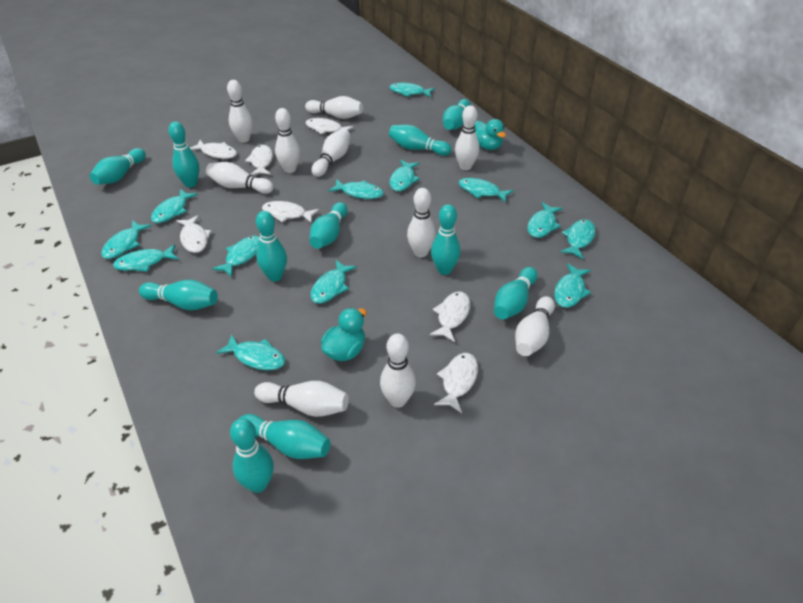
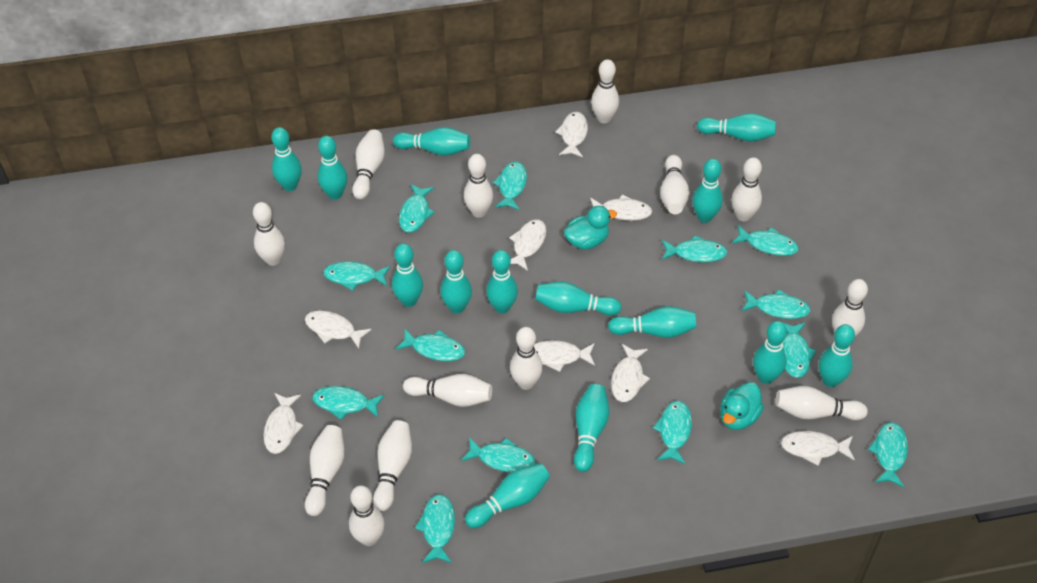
turquoise bowling pin: [90,148,146,185] [139,280,218,310] [168,122,199,187] [230,418,274,493] [239,414,330,459] [256,211,287,282] [310,202,348,249] [389,125,451,156] [431,204,460,275] [443,99,470,130] [494,267,538,319] = 11 -> [271,127,302,191] [318,136,347,200] [392,243,423,307] [393,127,470,156] [440,250,472,314] [465,463,550,528] [486,250,518,313] [535,282,621,316] [574,384,609,472] [608,306,696,338] [692,159,723,223] [697,113,776,142] [753,321,787,384] [819,324,855,387] = 14
white bowling pin: [206,162,274,194] [227,80,253,143] [254,381,349,417] [275,108,300,173] [305,96,363,119] [312,129,350,177] [380,333,416,408] [407,188,436,257] [455,105,479,170] [515,296,555,356] = 10 -> [253,202,285,266] [305,425,345,516] [349,485,385,546] [352,129,385,199] [373,420,412,511] [403,374,492,407] [464,154,493,218] [510,327,543,390] [591,59,619,123] [660,155,690,214] [732,157,762,221] [775,386,868,420] [832,279,868,336] = 13
white fish: [177,215,212,253] [190,140,237,159] [245,145,273,175] [262,201,319,223] [306,118,354,134] [429,291,470,342] [434,353,478,413] = 7 -> [263,393,304,454] [305,310,372,349] [509,219,546,271] [534,340,595,372] [555,112,588,157] [590,195,652,221] [611,344,650,402] [781,431,855,465] = 8

